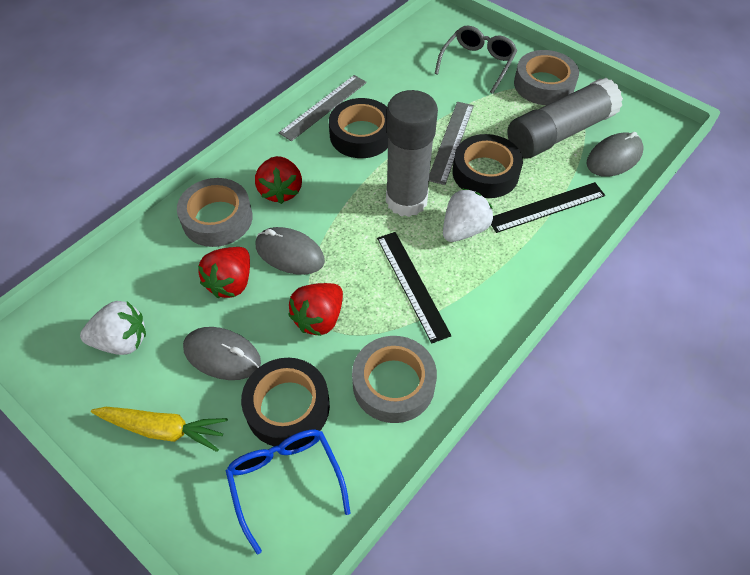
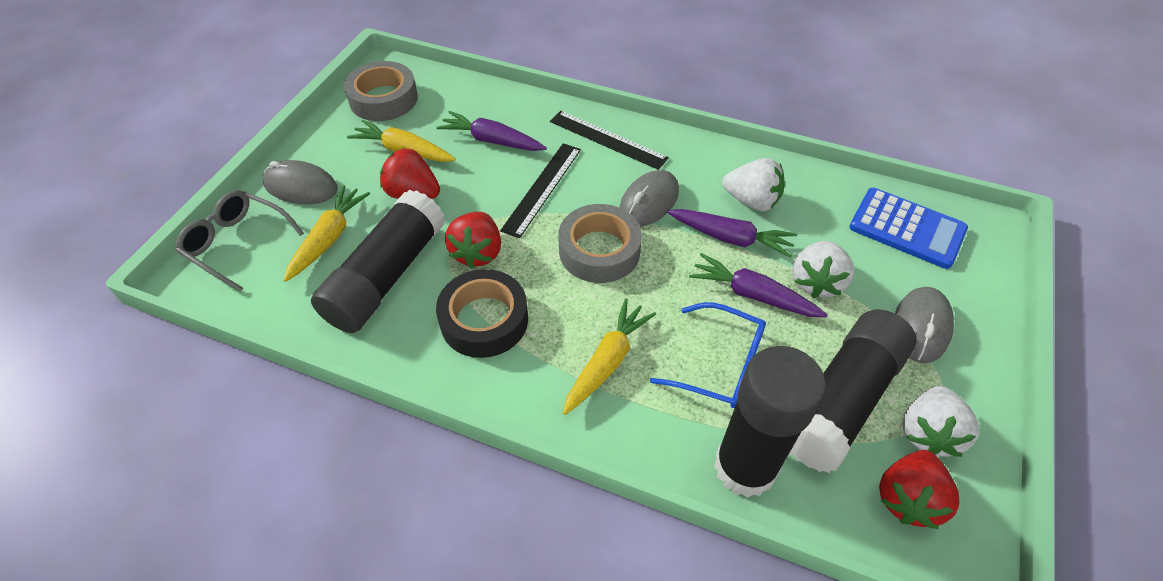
black glue stick: none = 0 -> [311,190,445,333] [714,346,826,498] [790,309,916,473] = 3
black tape: [241,358,330,446] [329,98,388,158] [452,134,523,198] = 3 -> [436,269,528,358] = 1
blue calculator: none = 0 -> [849,188,968,269] = 1
grey glue stick: [386,90,438,217] [507,78,623,158] = 2 -> none = 0
grey ruler: [279,75,367,141] [429,102,474,185] = 2 -> none = 0
grey tape: [177,178,253,247] [352,336,437,423] [514,50,579,105] = 3 -> [344,61,418,121] [558,204,642,283] = 2
purple carrot: none = 0 -> [436,111,547,151] [667,209,797,258] [689,253,828,317] = 3
white strawberry: [80,301,146,355] [443,188,493,242] = 2 -> [722,158,785,211] [792,241,854,298] [902,386,979,457] = 3
yellow carrot: [91,407,228,452] = 1 -> [284,185,370,282] [347,120,456,162] [563,298,656,415] = 3

